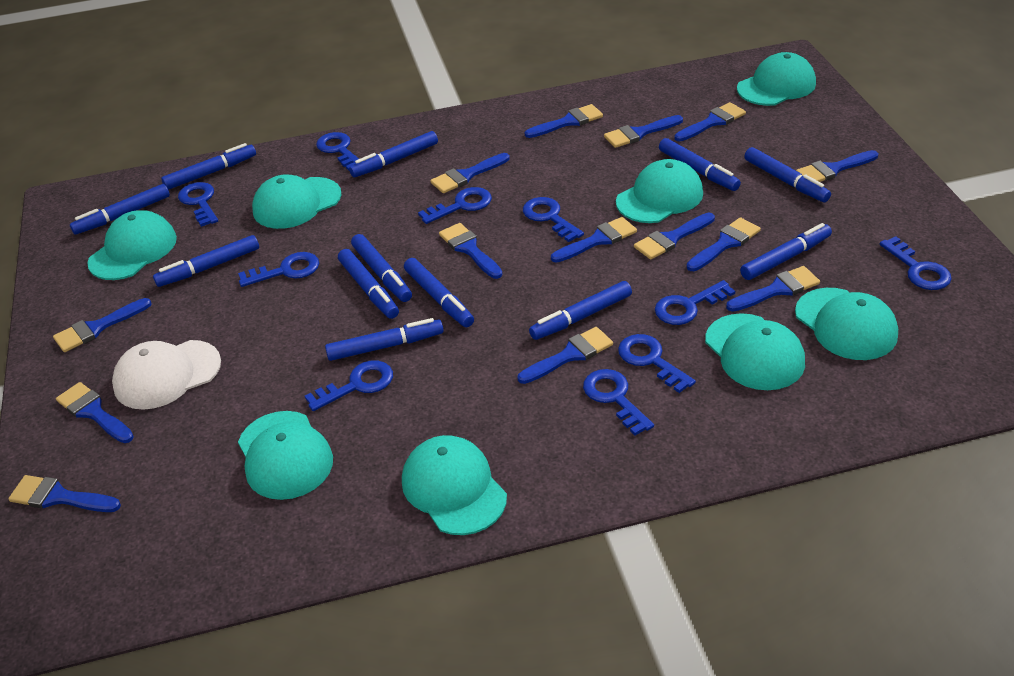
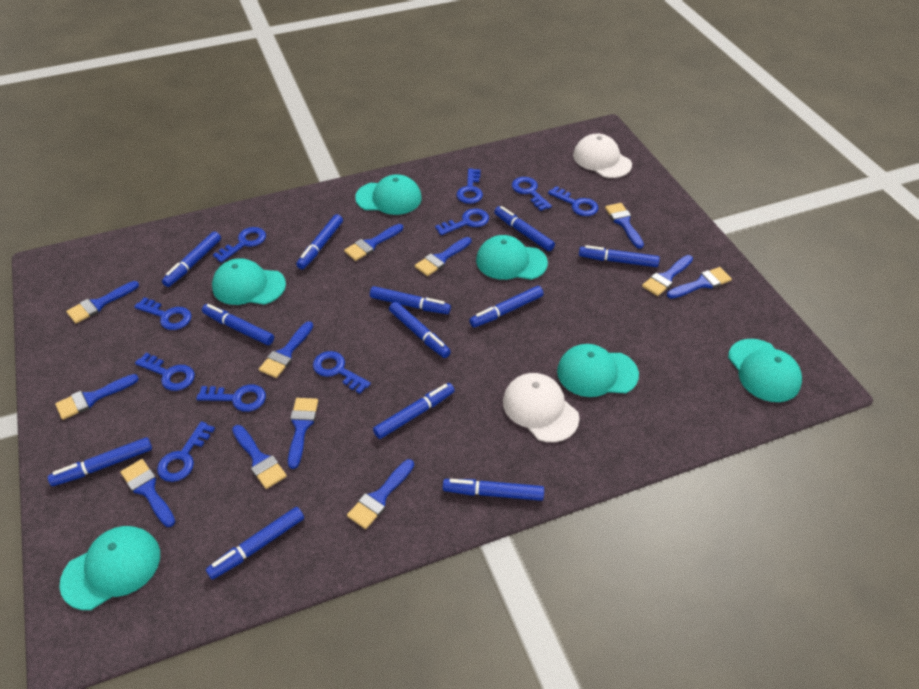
blue brush: [8,475,121,512] [53,298,152,352] [56,382,134,443] [430,153,510,193] [439,223,503,279] [517,327,613,384] [525,104,603,138] [551,217,637,263] [604,115,683,148] [634,212,715,259] [675,102,746,141] [687,217,761,271] [726,266,820,312] [796,150,878,182] = 14 -> [55,374,139,420] [66,281,139,323] [120,459,175,527] [232,425,287,489] [259,321,313,378] [288,398,318,469] [344,224,403,261] [347,459,414,529] [415,237,472,276] [605,203,644,249] [642,255,693,296] [667,267,732,299] = 12
turquoise cap: [87,210,177,280] [238,411,333,500] [252,175,342,229] [402,435,507,535] [616,159,703,223] [705,313,805,390] [737,52,816,106] [795,288,898,360] = 8 -> [59,526,160,610] [212,258,286,305] [355,174,422,215] [476,235,548,280] [557,344,639,397] [728,339,802,402] = 6
white cap: [112,340,221,410] = 1 -> [503,373,579,442] [573,134,632,178] = 2

